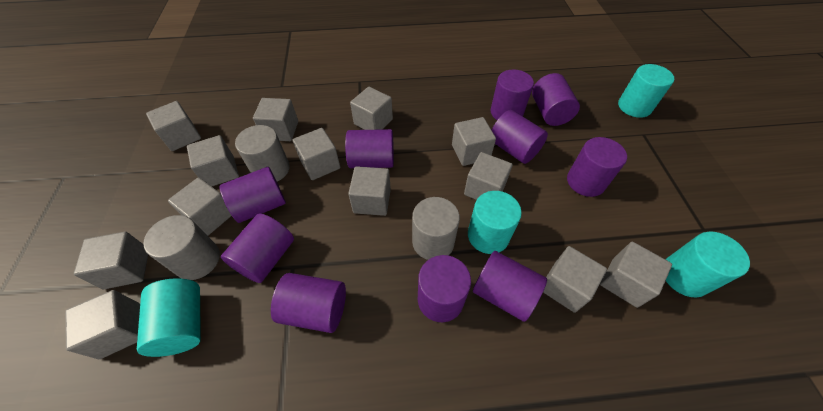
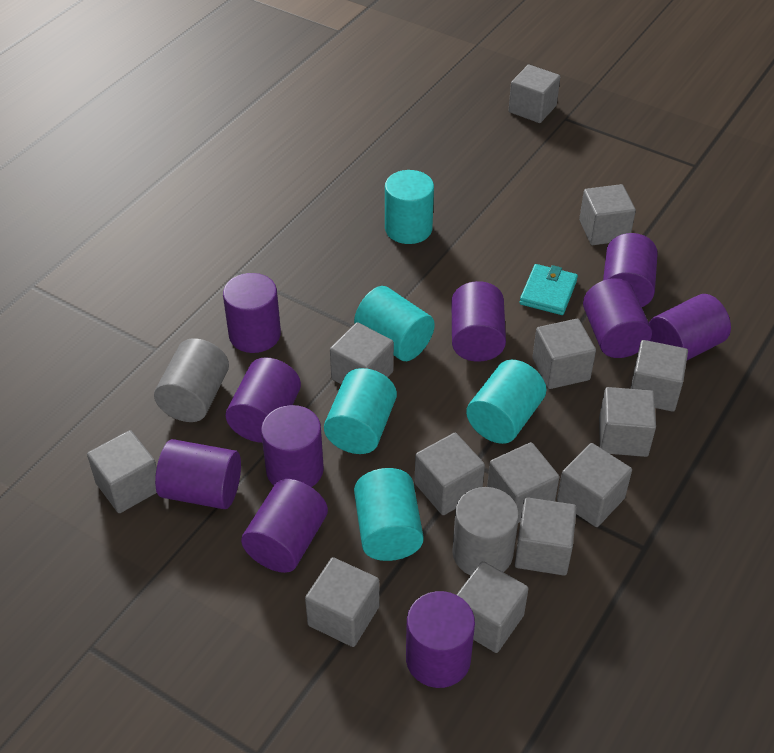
grey cylinder: [143,215,220,280] [235,125,290,181] [412,197,460,260] = 3 -> [154,338,229,422] [452,487,519,576] = 2
turquoise cylinder: [137,278,201,357] [468,191,522,254] [618,64,674,118] [665,232,750,297] = 4 -> [324,368,397,454] [354,286,435,361] [354,468,424,561] [385,170,434,244] [466,360,546,444] = 5
turquoise wallet: none = 0 -> [520,264,578,315] = 1

